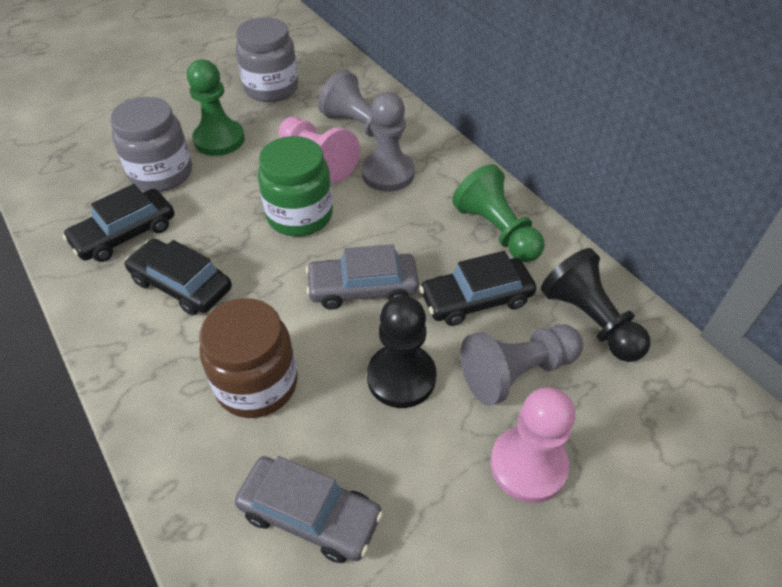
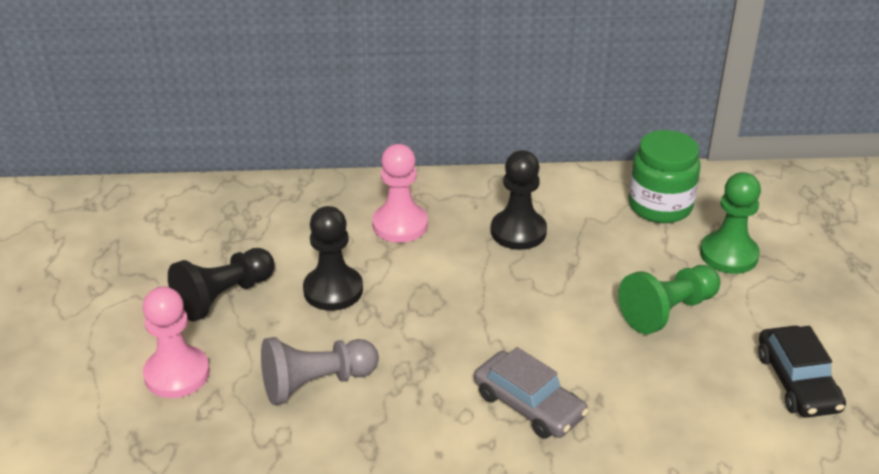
black car: [63,184,174,262] [125,238,232,315] [419,251,536,326] = 3 -> [758,326,846,418] = 1
black pawn: [367,296,437,408] [541,248,651,362] = 2 -> [168,248,275,322] [303,206,363,311] [491,150,547,250] = 3
brown jar: [199,298,298,418] = 1 -> none = 0
grey car: [235,456,383,563] [306,244,419,310] = 2 -> [474,347,589,439] = 1
grey jar: [110,97,192,192] [236,17,298,102] = 2 -> none = 0
grey pawn: [318,70,402,140] [362,92,415,192] [460,324,583,406] = 3 -> [261,337,379,405] = 1

